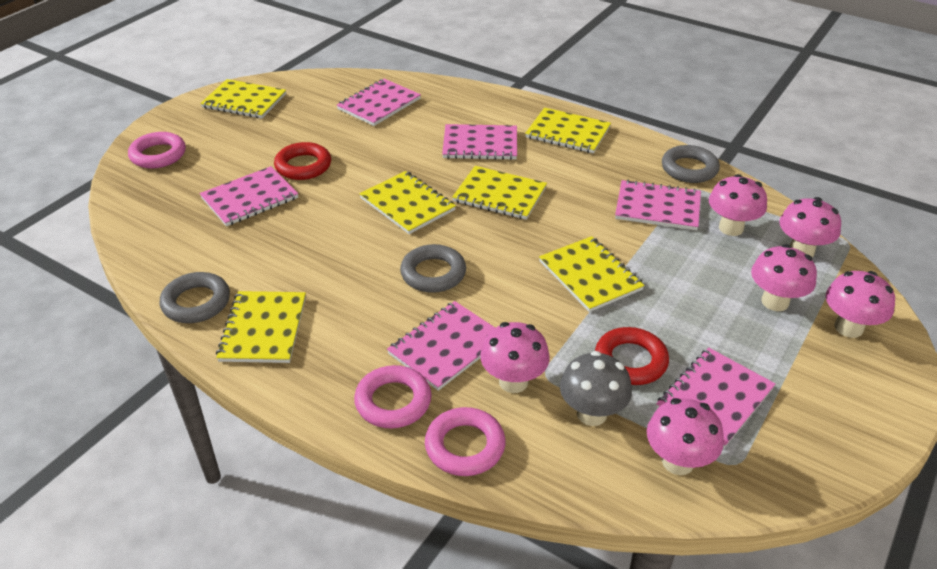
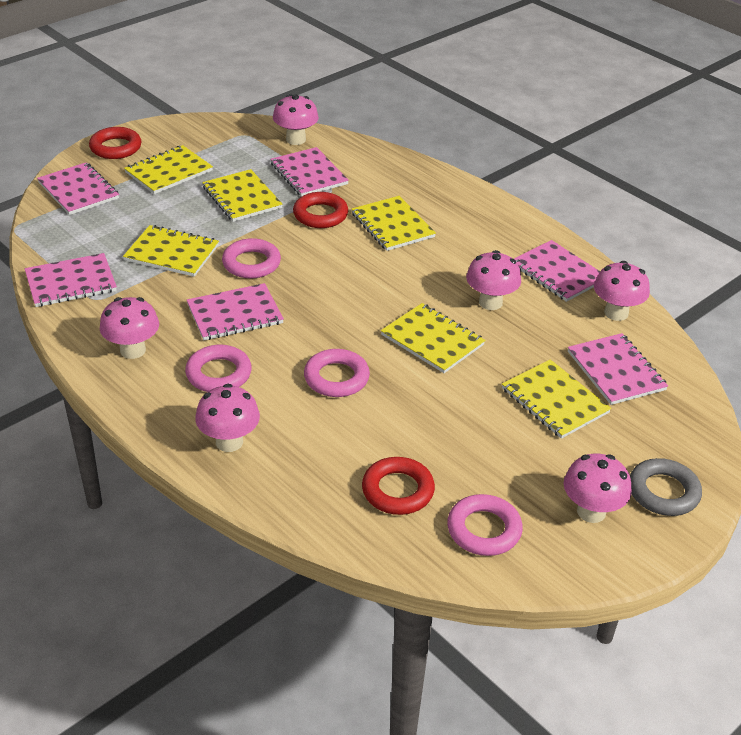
grey mushroom: [560,351,632,426] = 1 -> none = 0
grey ring: [159,272,230,323] [400,244,466,293] [662,145,720,183] = 3 -> [630,458,702,516] = 1
pink ring: [128,132,186,169] [354,365,432,428] [425,407,506,476] = 3 -> [185,345,252,392] [222,238,281,279] [304,349,370,397] [447,494,523,556] = 4
red ring: [274,142,331,180] [595,327,669,385] = 2 -> [89,127,141,159] [293,192,348,228] [362,457,435,515] = 3

